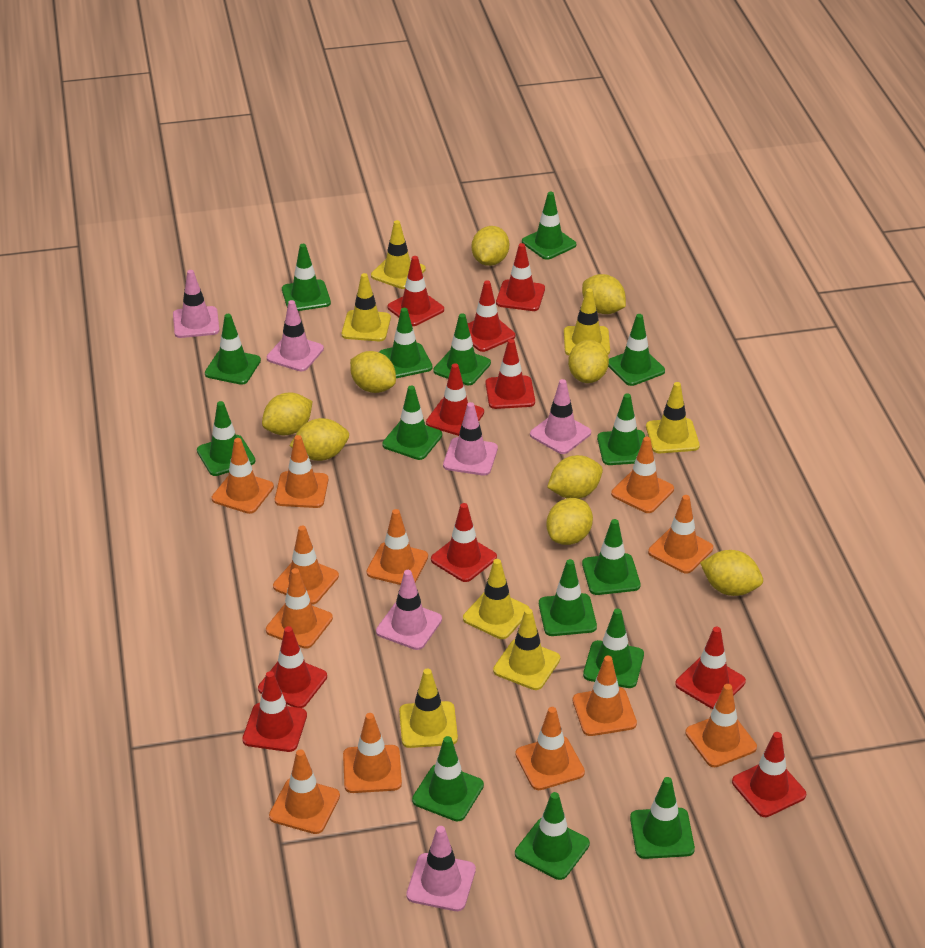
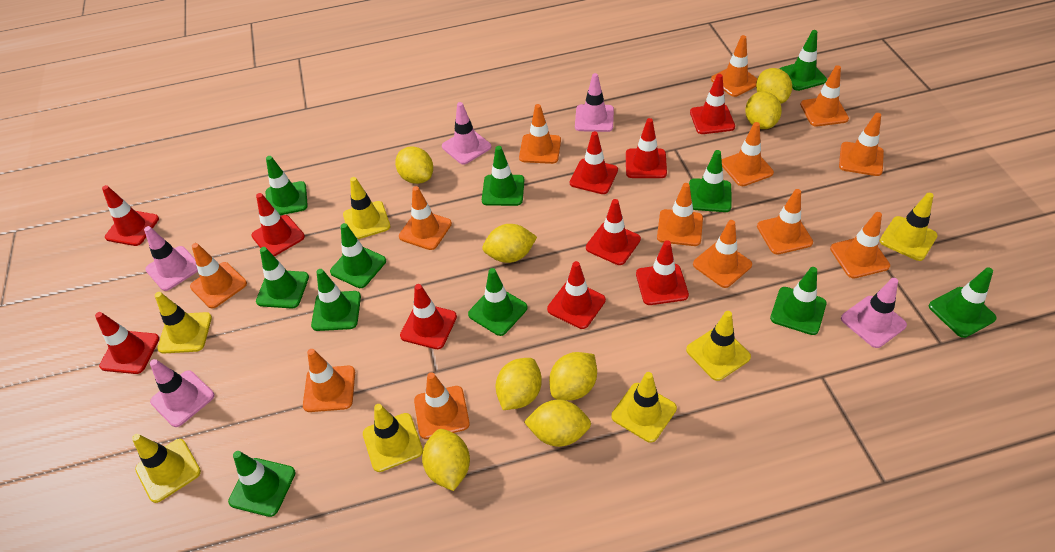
green traffic cone: [197,401,255,476] [205,314,261,385] [282,244,331,311] [379,308,433,378] [382,386,442,460] [412,736,484,821] [433,313,491,385] [515,792,590,880] [522,192,576,260] [539,559,597,636] [582,519,641,595] [583,608,644,688] [597,394,645,465] [608,314,665,386] [630,777,695,859] = 15 -> [228,451,296,517] [256,247,309,309] [266,156,308,215] [311,269,361,331] [330,223,386,288] [468,268,527,336] [482,146,524,206] [689,150,731,212] [770,267,826,335] [780,30,827,91] [929,267,997,338] = 11
orange traffic cone: [212,438,274,514] [266,568,333,649] [269,749,340,834] [273,526,339,605] [275,435,329,508] [343,713,402,793] [366,509,428,585] [515,707,585,790] [573,656,637,736] [611,437,674,513] [648,495,713,574] [685,684,757,767] = 12 -> [190,243,247,309] [303,349,355,412] [399,186,452,250] [414,372,470,439] [519,104,561,164] [657,183,703,246] [693,220,752,288] [711,35,757,97] [722,122,774,186] [757,189,813,255] [800,65,849,126] [830,212,890,279] [839,113,884,176] = 13
pink traffic cone: [173,270,219,338] [267,300,324,371] [376,570,442,650] [406,826,476,911] [443,402,498,475] [530,379,591,454] = 6 -> [144,226,198,291] [150,359,214,427] [442,102,491,165] [575,73,614,132] [841,278,907,348] = 5
yellow lemon: [262,392,313,435] [289,418,349,461] [350,351,396,393] [472,226,509,266] [546,498,593,545] [547,455,603,499] [568,340,609,383] [582,274,626,314] [700,550,763,596] = 9 -> [395,146,433,184] [422,429,470,491] [482,224,537,263] [495,358,542,410] [524,400,591,447] [549,352,597,401] [745,91,782,129] [756,68,792,104] = 8

